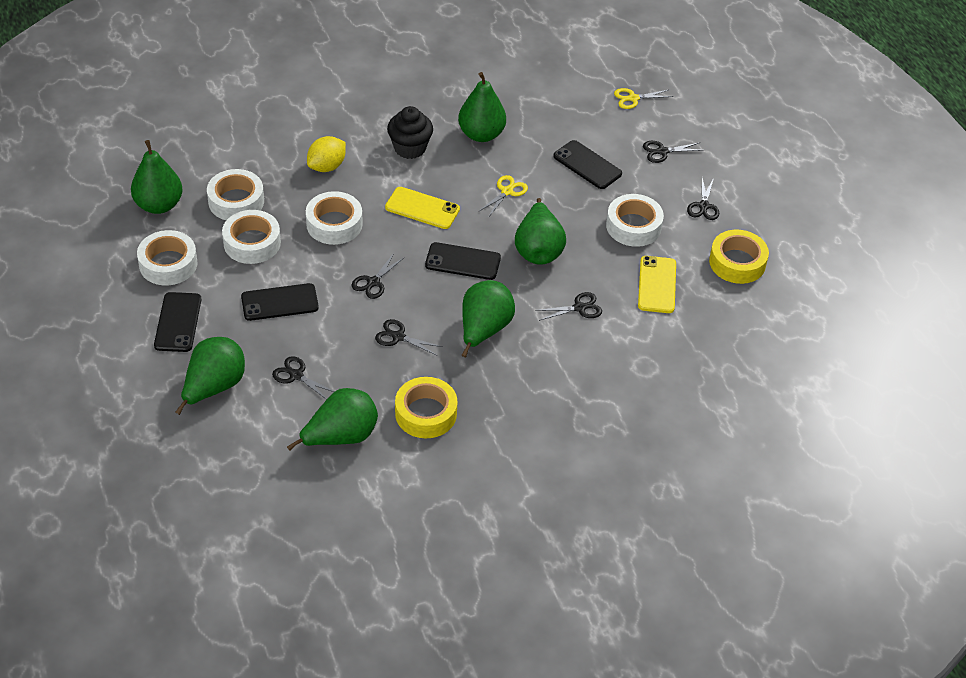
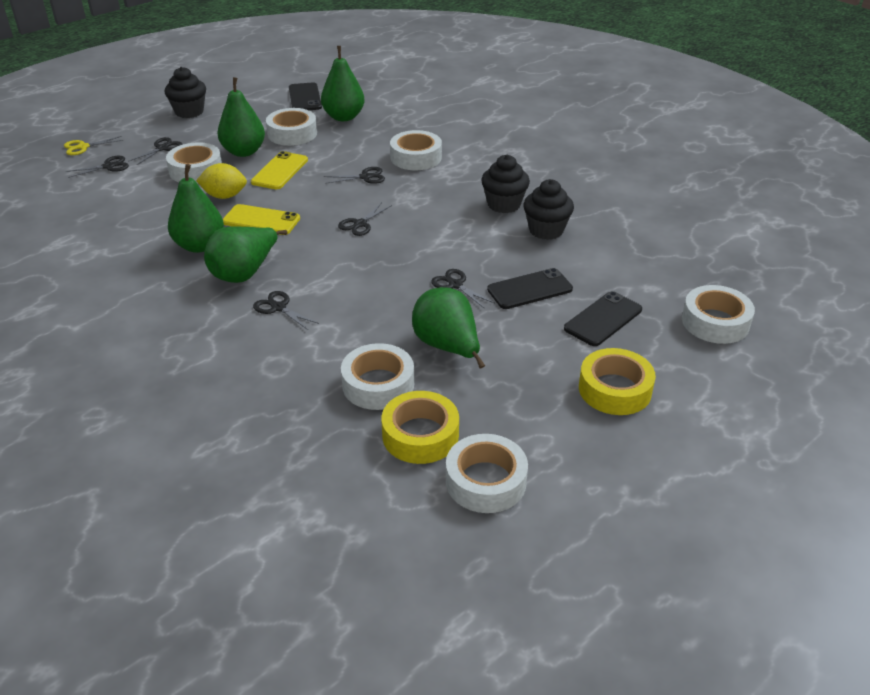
black cupcake: [387,106,433,159] = 1 -> [165,67,206,118] [481,155,530,213] [523,179,574,240] = 3
black phone: [154,292,201,352] [241,283,319,321] [425,242,501,280] [553,140,622,189] = 4 -> [289,82,322,110] [487,268,573,309] [564,291,642,346] = 3
green pear: [131,140,183,214] [175,337,245,415] [287,388,378,451] [458,72,506,142] [461,280,515,357] [515,198,566,265] = 6 -> [168,164,224,253] [204,227,287,283] [217,77,265,157] [321,46,365,121] [412,287,485,369] = 5
white tape: [137,230,198,285] [207,169,264,220] [222,210,281,264] [306,191,363,245] [606,194,664,247] = 5 -> [166,142,222,184] [266,108,317,146] [341,343,414,410] [390,130,442,170] [446,434,528,513] [682,285,755,344] = 6
yellow scissors: [478,175,528,218] [614,88,673,109] = 2 -> [64,136,124,155] = 1

